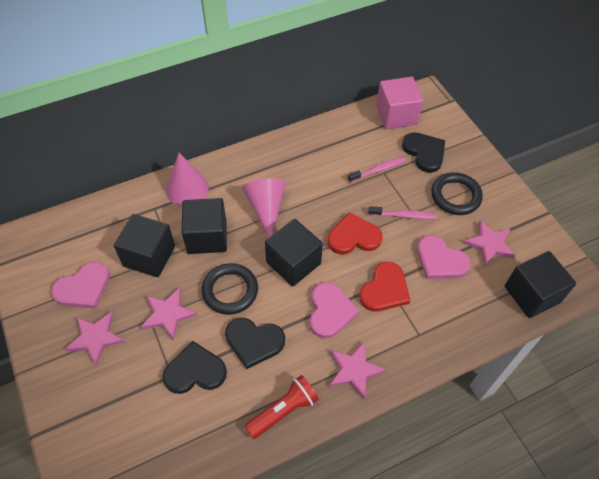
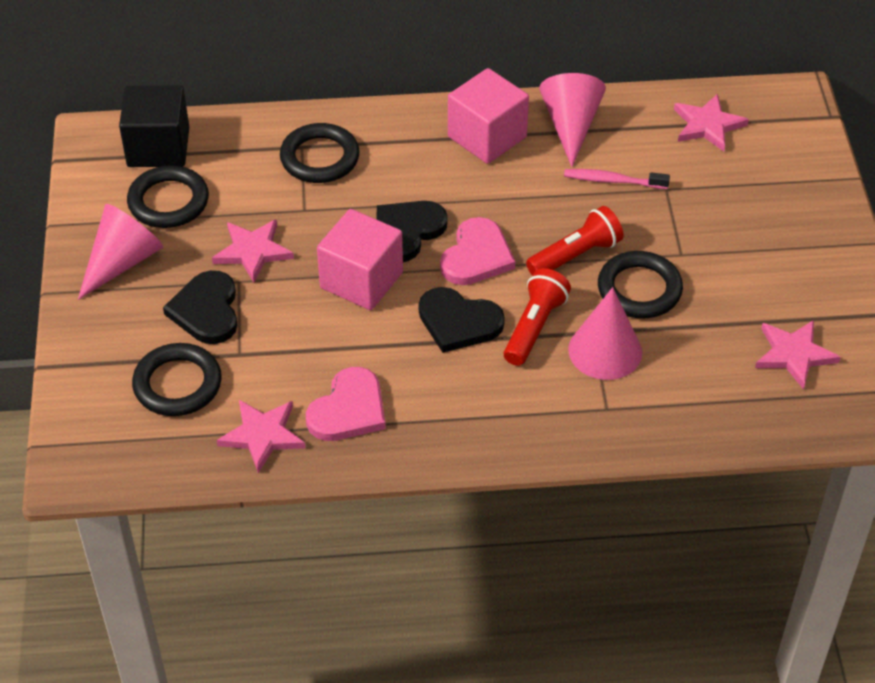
black cube: [114,214,175,277] [181,198,227,254] [265,219,323,287] [505,251,576,318] = 4 -> [119,85,189,167] = 1
black ring: [202,263,258,315] [431,172,483,215] = 2 -> [127,165,209,228] [132,343,222,416] [280,123,360,183] [598,251,683,318] = 4
pink cone: [166,153,209,206] [242,178,286,237] = 2 -> [78,204,163,300] [539,73,606,167] [568,287,642,380] = 3
pink cube: [376,77,423,129] = 1 -> [317,209,403,310] [448,68,529,164] = 2
pink heart: [51,262,110,309] [309,282,359,339] [417,235,471,279] = 3 -> [306,367,386,441] [440,217,515,285] = 2
pink toothbrush: [348,157,406,183] [369,206,436,219] = 2 -> [564,169,670,189] = 1
red flashlight: [245,375,319,439] = 1 -> [504,268,571,366] [526,206,624,276] = 2
red heart: [328,212,382,254] [359,262,410,312] = 2 -> none = 0

